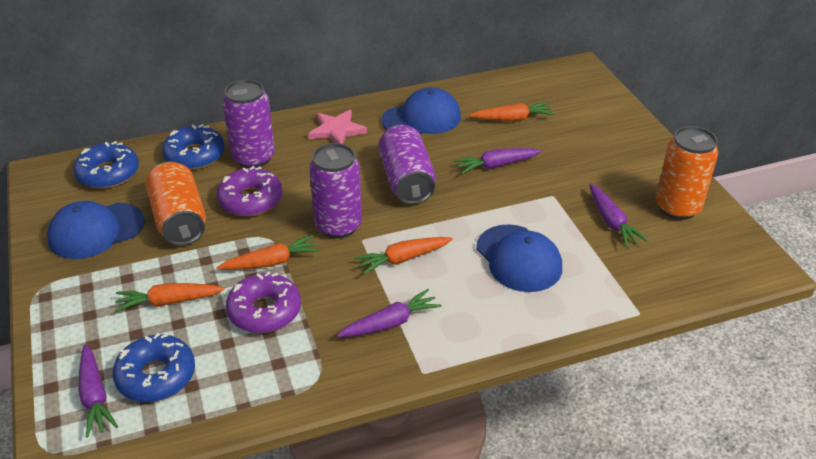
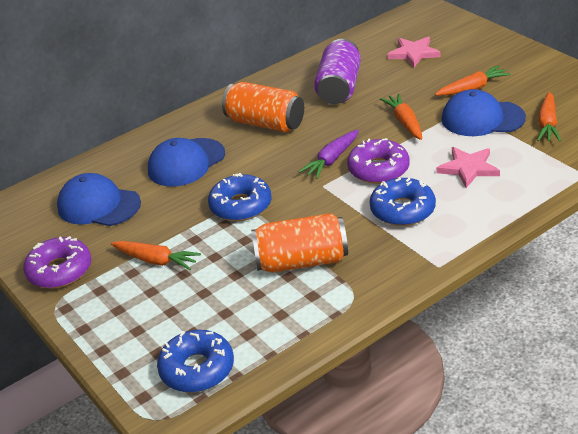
pink star: [308,110,367,144] = 1 -> [387,37,441,67] [436,147,500,188] = 2
purple can: [223,79,275,168] [309,143,362,239] [378,124,436,204] = 3 -> [314,39,361,104] = 1
purple carrot: [78,344,118,438] [337,289,442,337] [454,148,542,174] [589,184,648,247] = 4 -> [298,130,359,179] = 1

